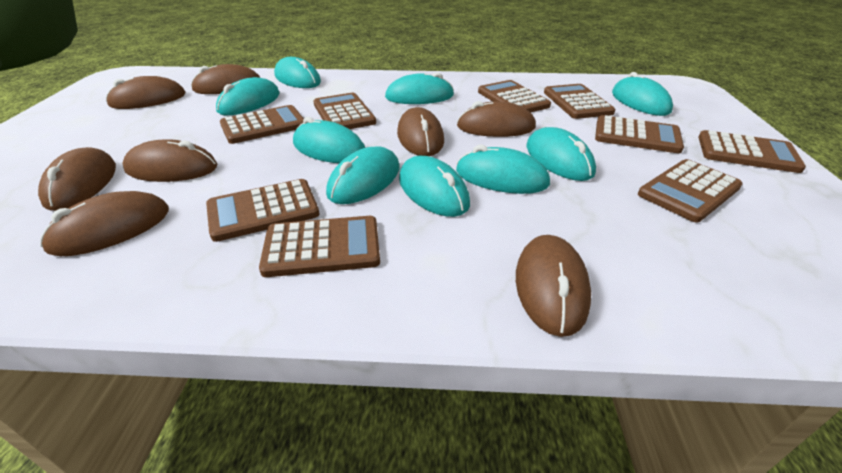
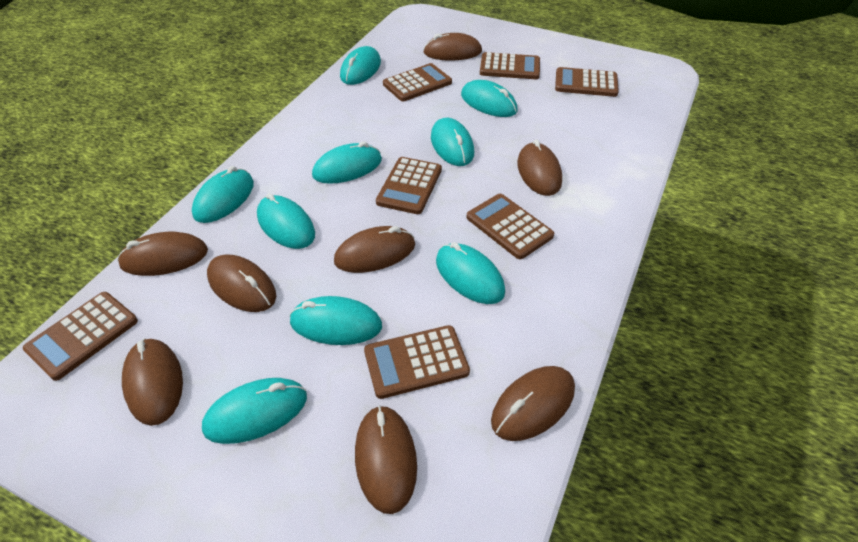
brown calculator: [206,179,320,242] [220,105,304,144] [259,216,380,277] [313,93,376,129] [478,80,551,113] [544,84,615,119] [595,115,684,153] [638,159,743,222] [698,130,806,173] = 9 -> [23,292,138,381] [364,325,470,399] [376,157,442,214] [383,63,452,101] [466,194,554,259] [480,52,540,79] [555,67,619,97] = 7

